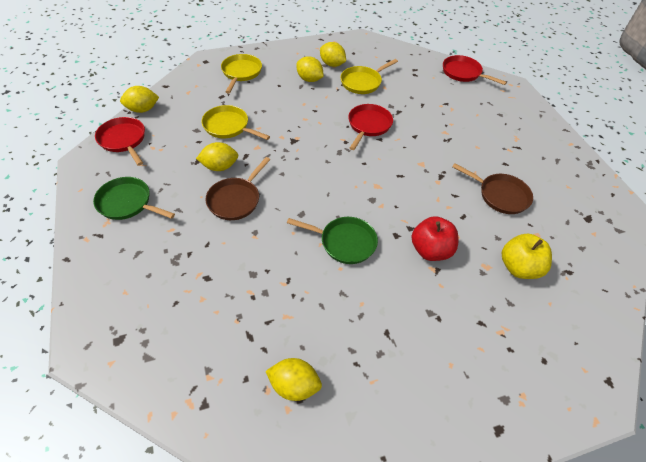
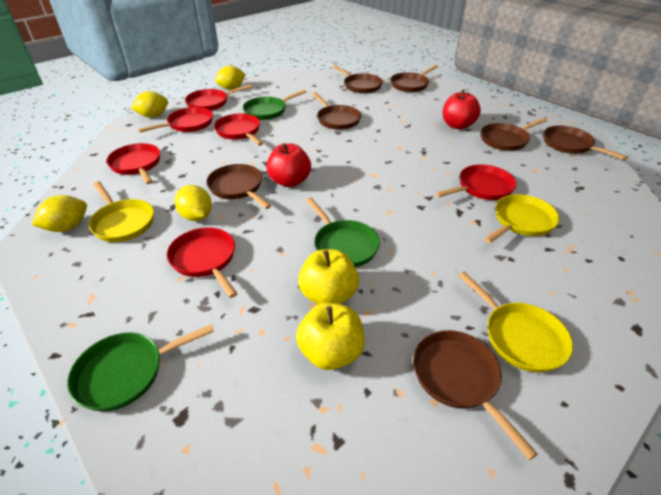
brown pan: [205,157,270,220] [452,163,533,214] = 2 -> [206,164,271,209] [312,92,361,130] [332,65,383,94] [391,65,438,92] [413,330,538,460] [481,118,547,151] [544,126,628,160] = 7
green pan: [93,177,175,220] [287,217,378,264] = 2 -> [67,324,214,411] [243,90,307,120] [306,198,380,267] = 3
red apple: [411,216,458,261] = 1 -> [266,143,311,187] [443,90,481,130] = 2
red pan: [95,117,145,166] [348,104,393,150] [443,55,507,85] = 3 -> [106,143,160,184] [138,107,213,133] [167,227,238,298] [185,84,252,111] [214,113,263,146] [436,164,517,200] = 6
yellow apple: [502,234,552,279] = 1 -> [296,302,365,370] [298,249,359,304] = 2
yellow lemon: [120,86,159,113] [196,142,238,171] [265,358,322,401] [296,56,324,82] [320,42,346,67] = 5 -> [32,195,87,232] [131,91,168,117] [175,185,212,221] [215,65,246,90] = 4

